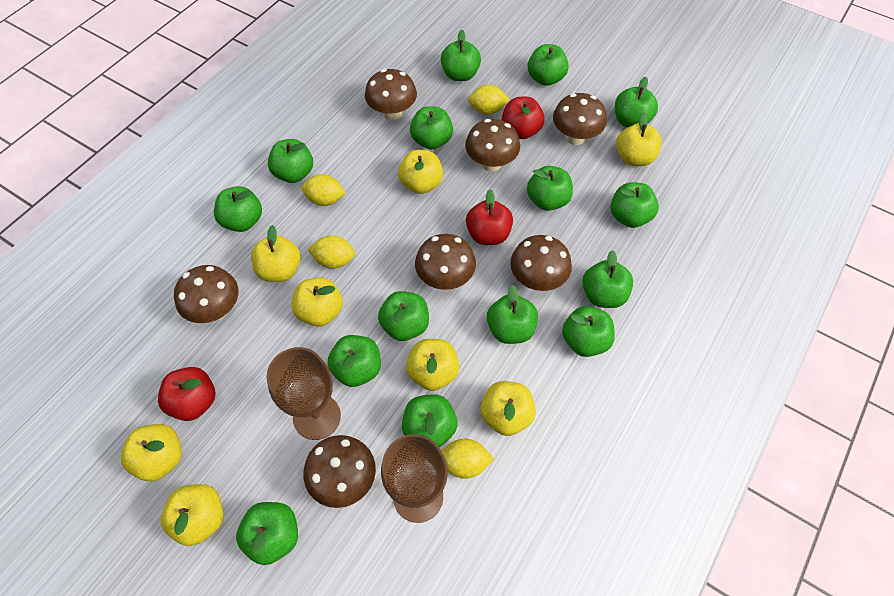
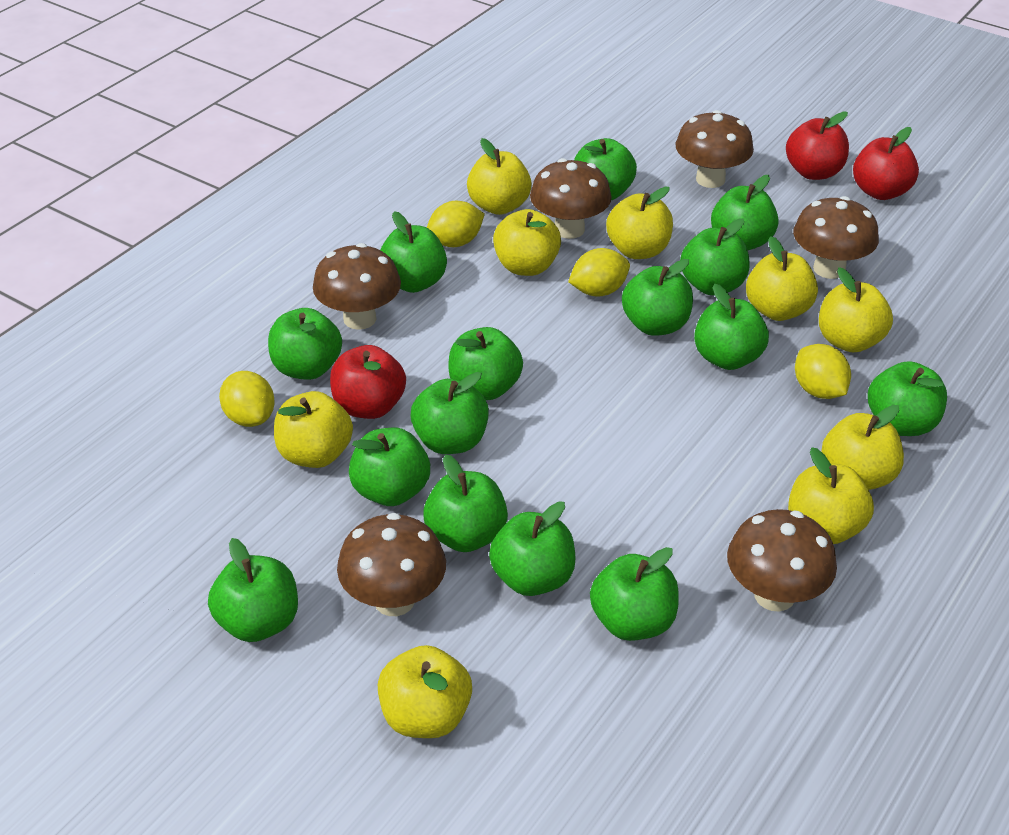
brown goblet: [267,347,341,440] [381,434,448,523] = 2 -> none = 0
brown mushroom: [174,265,238,323] [304,435,376,508] [365,69,417,121] [415,234,476,290] [465,119,520,172] [510,235,572,291] [553,93,607,145] = 7 -> [313,243,401,330] [337,513,446,616] [530,158,612,239] [675,110,754,188] [727,509,837,612] [793,196,879,279] = 6
yellow apple: [121,424,182,481] [161,484,224,546] [251,225,301,282] [292,277,343,327] [398,150,443,194] [406,339,460,391] [481,381,536,436] [616,112,662,166] = 8 -> [274,391,353,468] [378,645,472,738] [467,138,532,215] [493,209,561,276] [606,187,673,259] [746,236,818,321] [788,447,874,544] [819,267,893,353] [821,405,904,490] = 9

